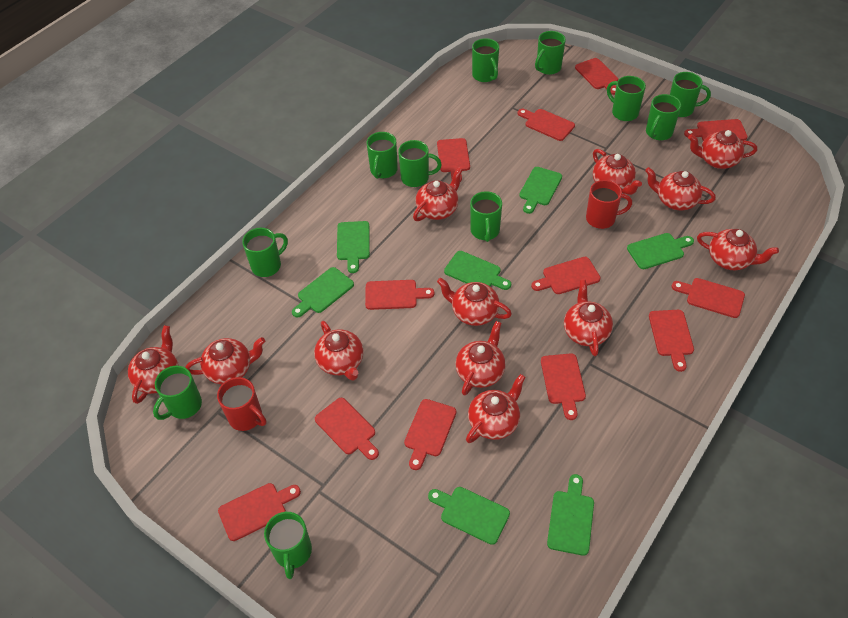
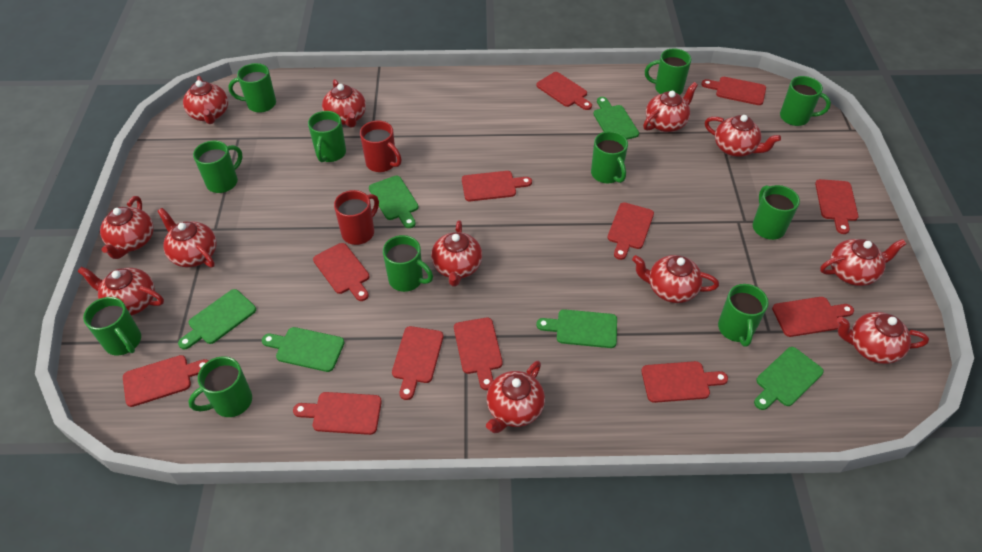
green cutting board: [292,267,354,318] [337,221,370,273] [428,487,510,545] [444,251,511,290] [519,167,562,214] [547,474,594,556] [627,233,694,269] = 7 -> [178,289,256,349] [262,327,345,372] [369,176,418,228] [536,309,617,348] [594,97,639,139] [754,347,824,410] = 6

